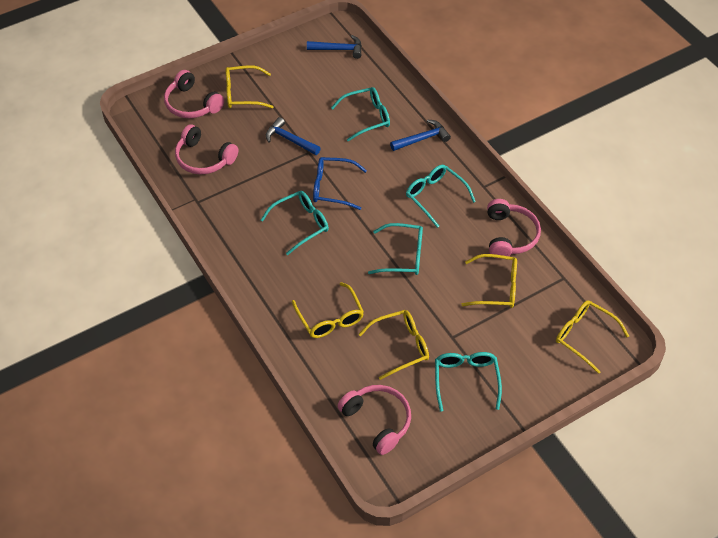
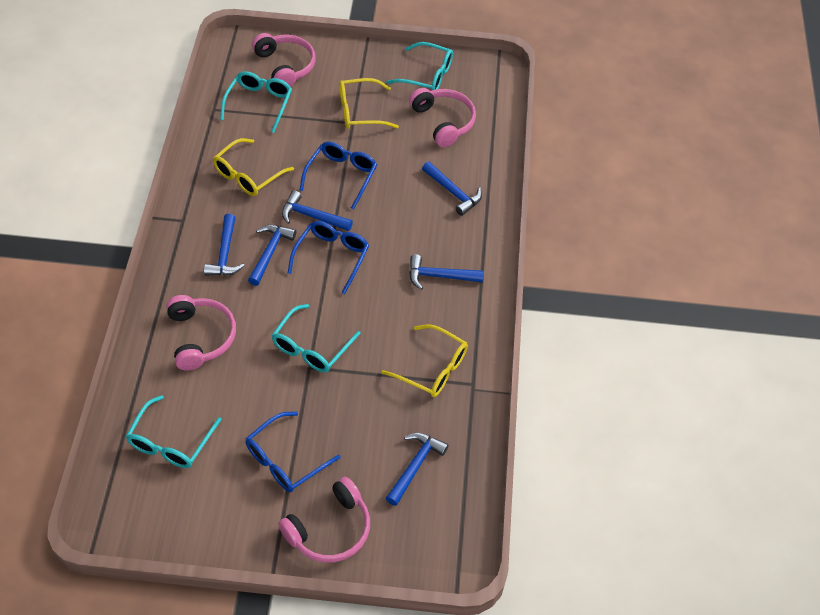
blue glasses: [313,157,367,210] = 1 -> [245,412,341,492] [288,221,369,294] [300,142,377,210] = 3
blue hammer: [266,117,321,155] [307,35,362,59] [390,120,451,151] = 3 -> [204,214,245,276] [248,225,296,286] [282,191,353,231] [386,433,449,506] [409,254,484,290] [422,162,482,216] = 6
turquoise glasses: [261,191,329,255] [331,87,390,141] [368,223,423,275] [406,165,476,228] [435,352,502,412] = 5 -> [126,395,222,468] [220,71,292,133] [271,304,361,372] [386,42,453,91] = 4
yellow glasses: [226,65,273,108] [292,282,364,338] [358,310,429,380] [461,254,517,308] [556,300,629,374] = 5 -> [213,138,294,196] [339,78,399,129] [381,324,468,397] = 3

